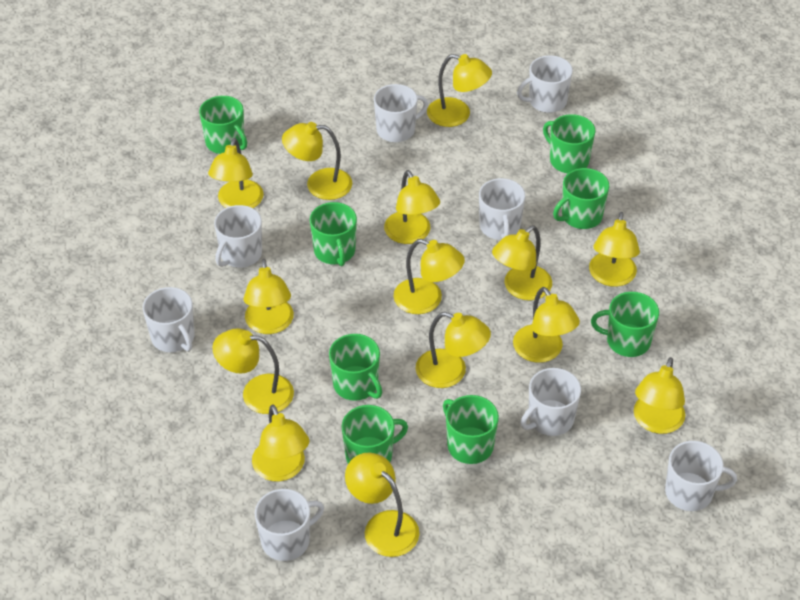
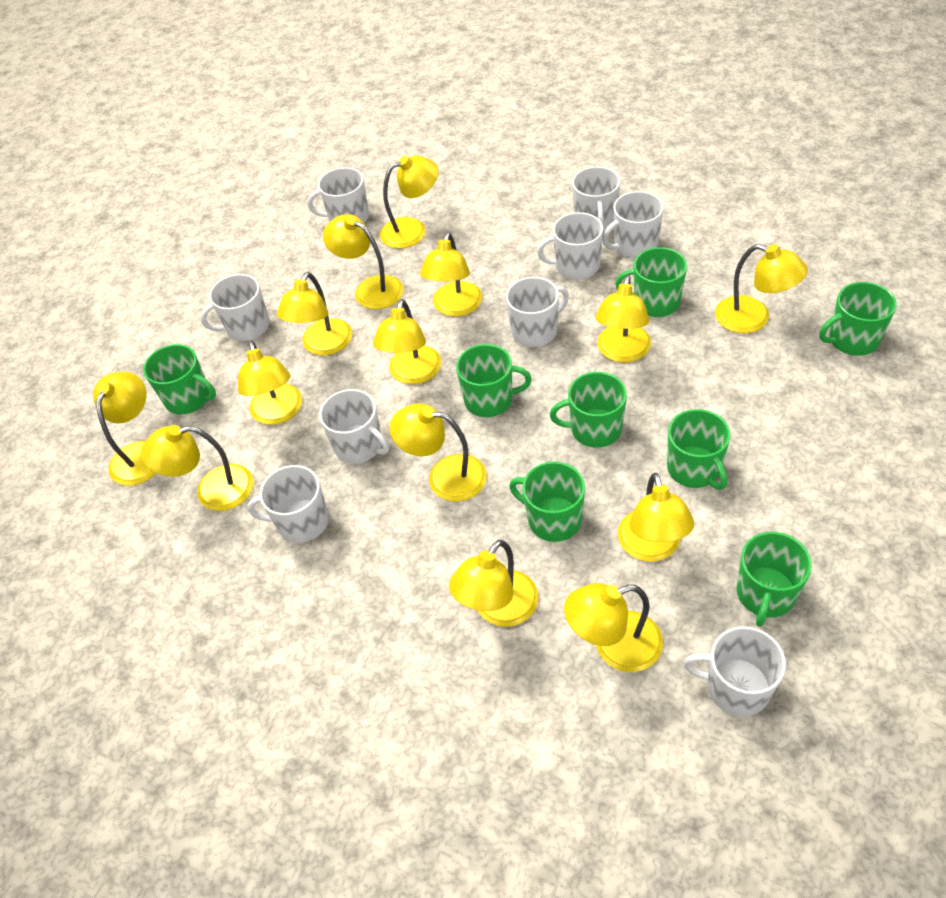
white mug: [143,287,195,352] [214,205,262,267] [255,489,324,561] [374,84,428,142] [479,178,525,240] [517,55,573,113] [521,368,581,436] [665,441,737,511] = 8 -> [200,274,269,341] [247,465,329,543] [308,167,369,223] [319,389,389,463] [506,277,569,347] [537,212,603,280] [572,167,620,230] [602,191,664,258] [684,626,786,717] = 9

